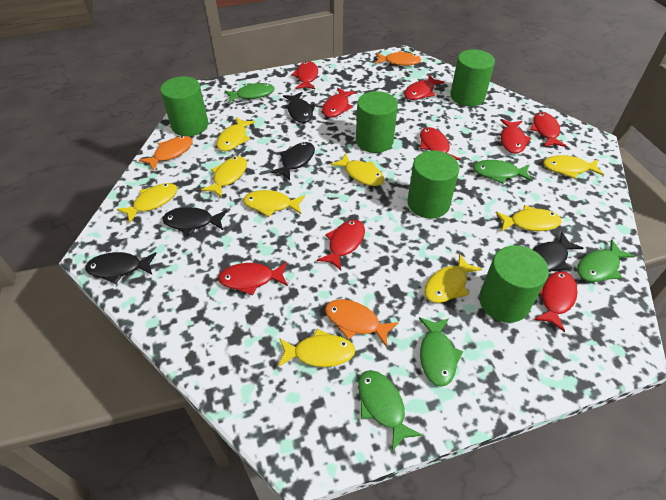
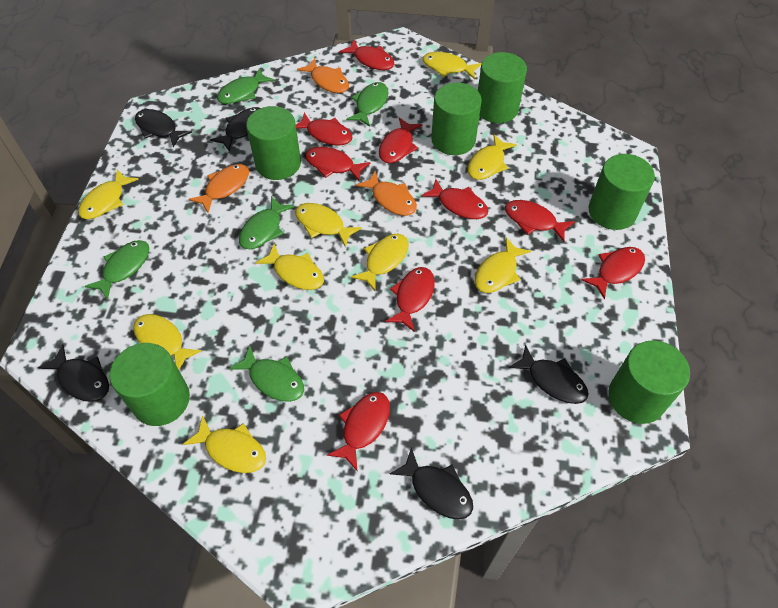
green cylinder: [160,76,208,136] [356,91,398,153] [407,150,460,219] [450,49,495,106] [479,245,549,323] = 5 -> [110,343,190,426] [246,106,301,180] [431,83,482,155] [478,52,527,123] [588,154,655,230] [608,340,690,424] = 6

